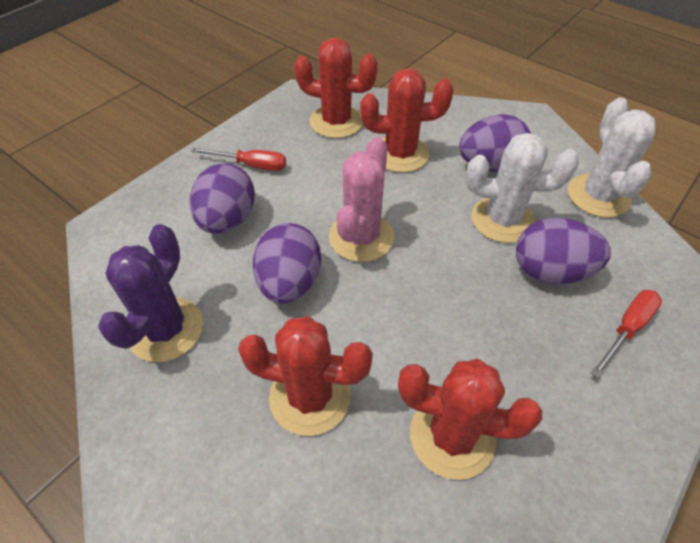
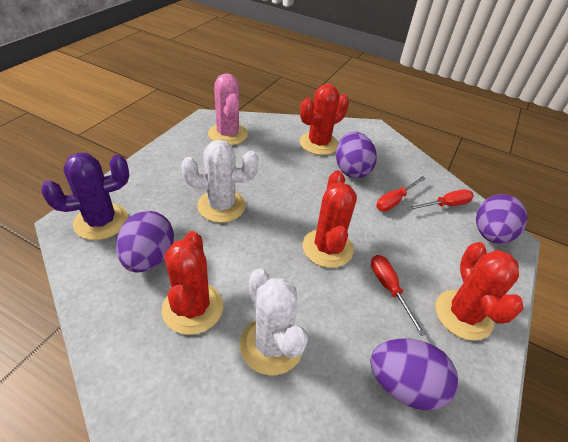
red screwdriver: [191,148,286,171] [591,290,662,378] = 2 -> [371,255,426,336] [376,176,426,212] [407,189,474,210] = 3

